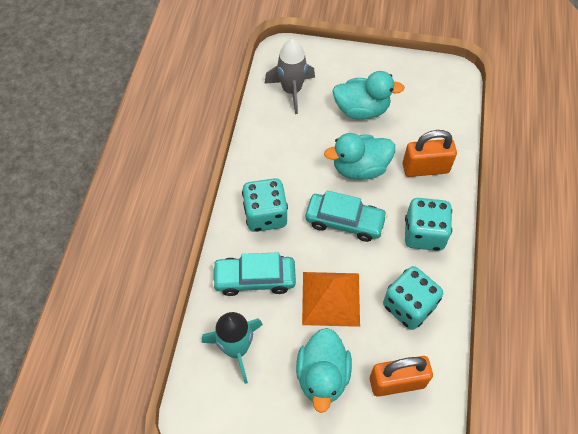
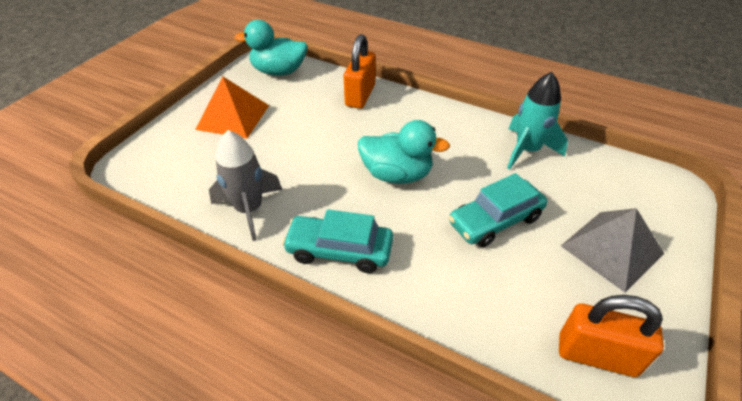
grey pyramid: none = 0 -> [561,208,664,293] = 1
turquoise dice: [242,178,288,232] [383,266,443,330] [405,198,452,251] = 3 -> none = 0
turquoise duck: [296,328,352,413] [324,133,395,180] [333,71,405,120] = 3 -> [234,20,308,76] [358,120,450,184] = 2

